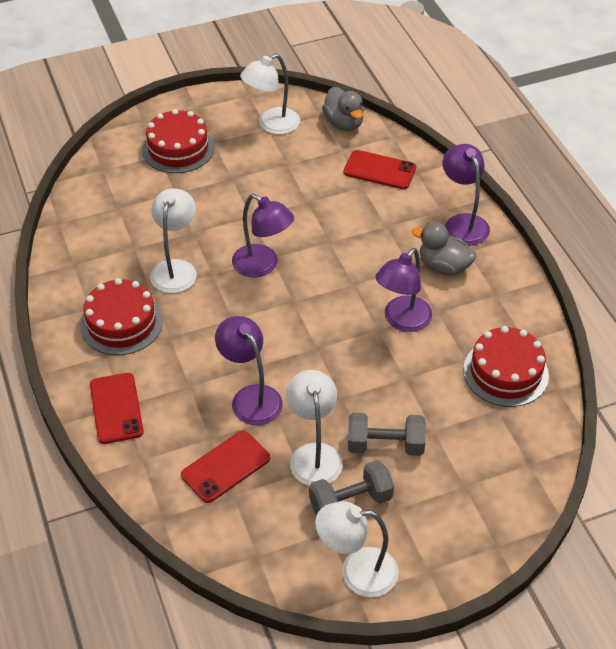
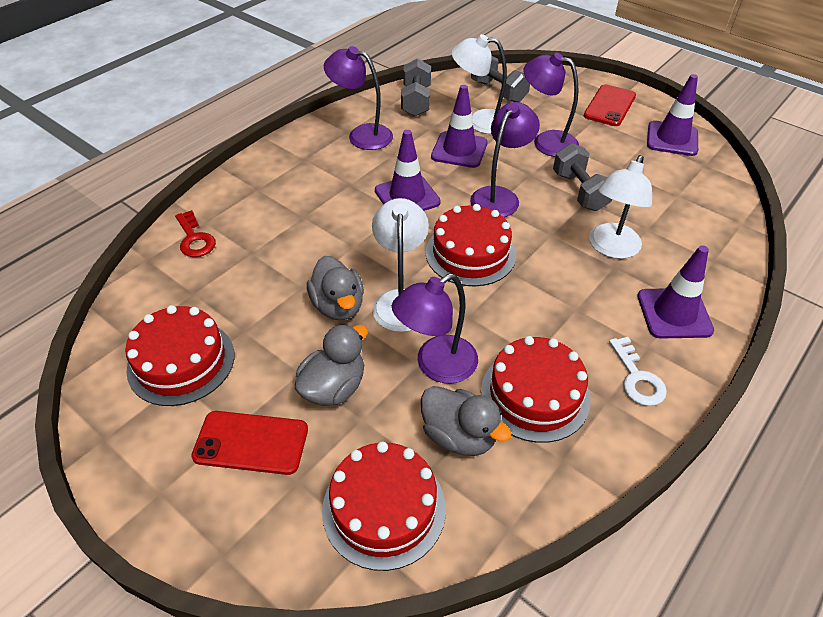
grey duck: [322,87,364,131] [412,222,476,276] = 2 -> [295,324,368,406] [307,256,364,321] [421,386,512,456] = 3
grey dumbbell: [309,460,394,516] [348,413,426,456] = 2 -> [401,58,431,116] [471,56,530,102] [553,143,612,211] = 3
purple traffic cone: none = 0 -> [375,130,441,211] [431,85,488,168] [637,245,714,339] [647,74,698,156] = 4
red cake: [80,278,163,355] [142,109,214,173] [463,326,549,407] = 3 -> [125,305,234,406] [322,442,446,571] [426,204,516,286] [481,336,590,443] = 4
red key: none = 0 -> [175,210,216,257] = 1
red phone: [90,373,144,444] [181,430,270,503] [344,150,416,189] = 3 -> [191,411,308,475] [584,84,636,126] = 2
white key: none = 0 -> [609,337,667,406] = 1
white lamp: [150,188,197,293] [240,54,300,134] [286,370,343,486] [315,501,399,597] = 4 -> [372,198,429,332] [452,34,507,134] [589,155,652,259] = 3

